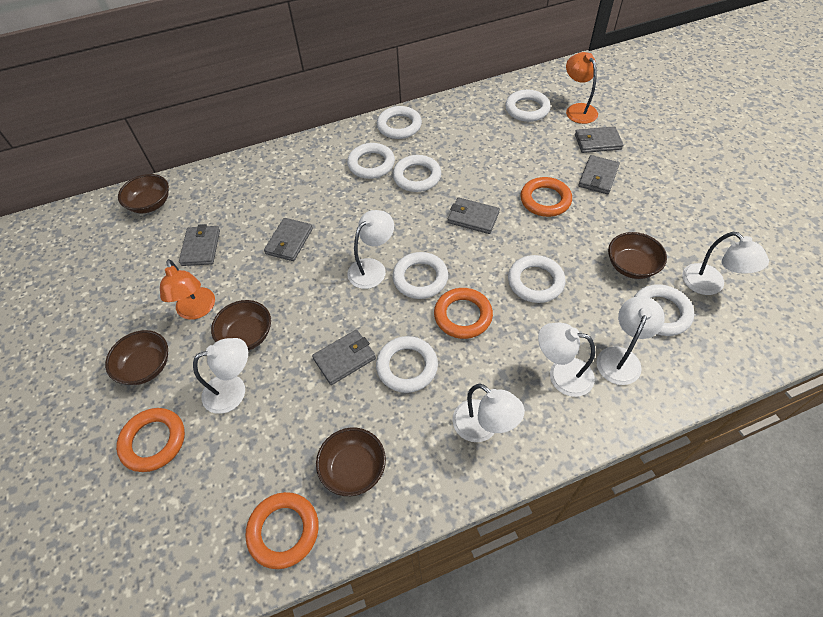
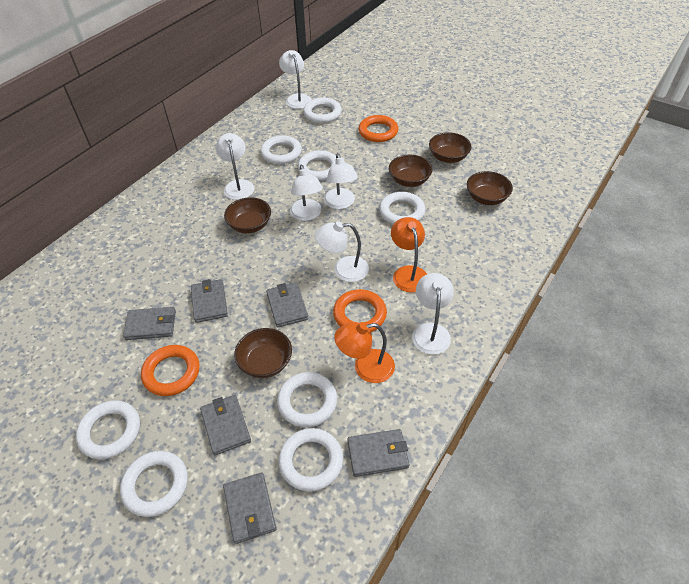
orange ring: [116,408,185,472] [245,492,319,569] [434,288,493,339] [520,177,572,217] = 4 -> [141,345,200,396] [333,289,387,332] [359,115,398,142] = 3

